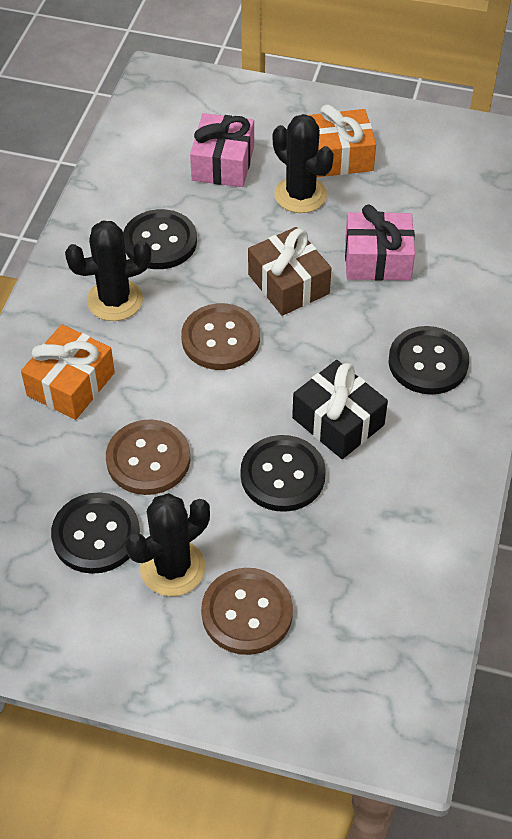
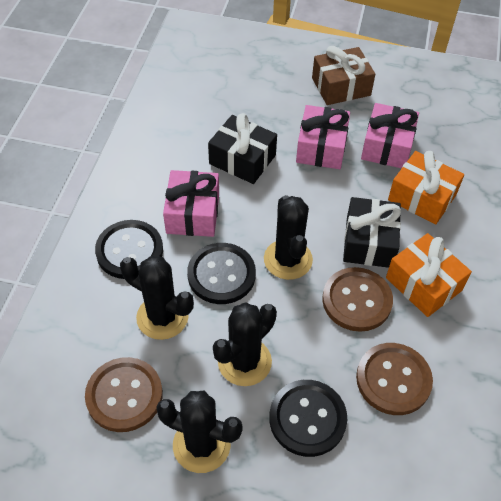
black button: [51,492,140,574] [123,209,197,269] [240,435,326,512] [388,326,469,395] = 4 -> [95,220,163,279] [187,243,256,304] [269,380,347,457] = 3
black cactus: [65,220,151,321] [125,493,210,596] [273,114,334,213] = 3 -> [120,256,194,340] [156,391,243,473] [213,302,277,386] [264,195,313,280] = 4
black gift: [292,360,388,459] = 1 -> [208,113,277,184] [343,197,401,268] = 2
pink gift: [190,113,254,187] [345,205,415,281] = 2 -> [163,170,219,237] [296,105,350,169] [361,103,419,168] = 3

